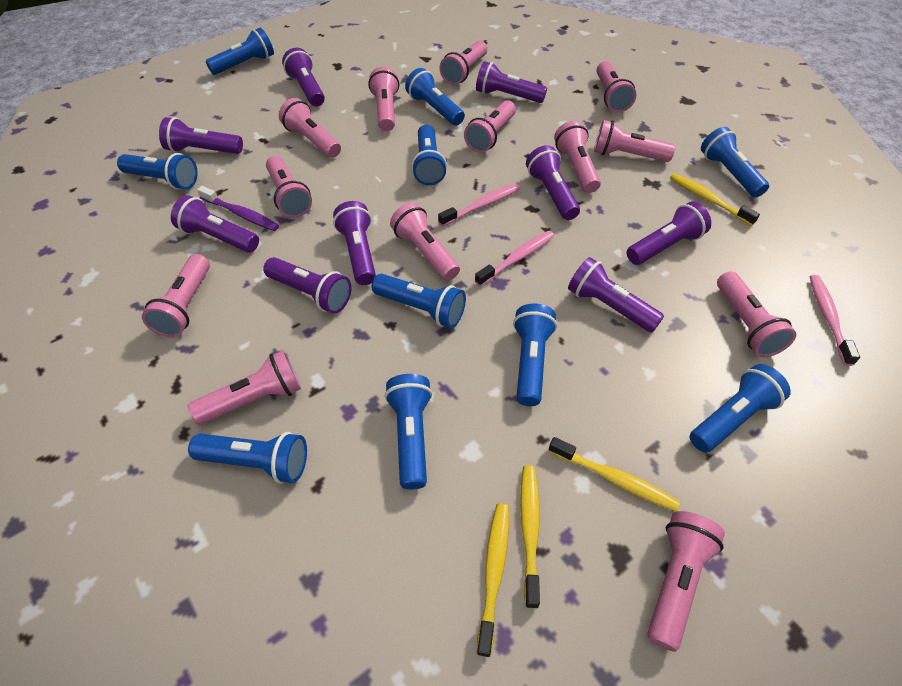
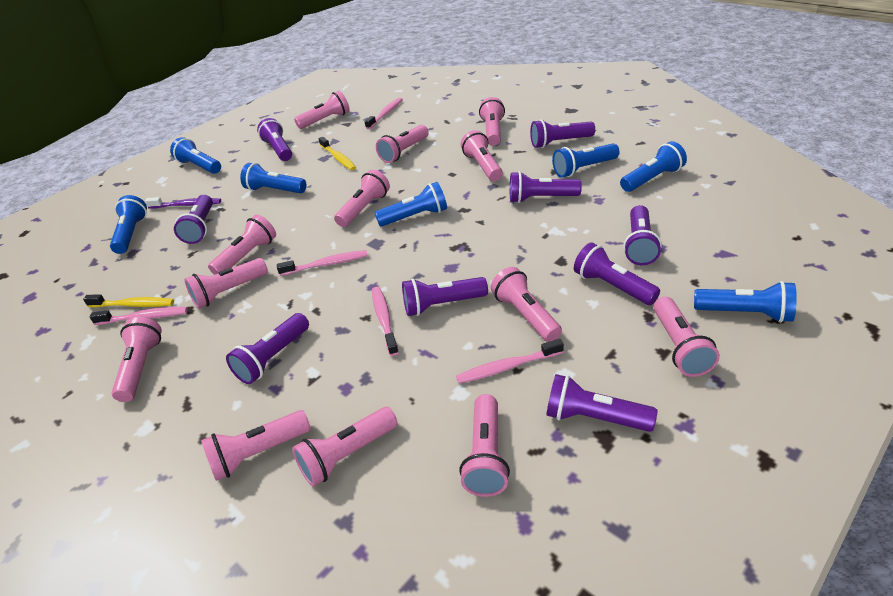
blue flashlight: [117,153,198,190] [188,432,307,484] [206,28,274,75] [372,274,466,328] [385,374,433,490] [405,68,465,126] [412,125,447,185] [513,304,557,406] [690,364,791,453] [701,127,769,197] = 10 -> [110,195,147,254] [170,137,221,174] [240,163,306,193] [375,182,447,226] [552,144,619,178] [620,141,687,192] [694,281,797,323] = 7
pink toothbrush: [438,183,520,227] [475,231,554,287] [810,275,860,366] = 3 -> [90,307,188,325] [277,250,368,276] [365,97,403,129] [372,287,399,356] [456,339,564,384] = 5
yellow toothbrush: [476,504,509,657] [520,466,540,609] [548,437,680,512] [670,173,760,226] = 4 -> [83,294,174,308] [318,137,356,170] = 2

